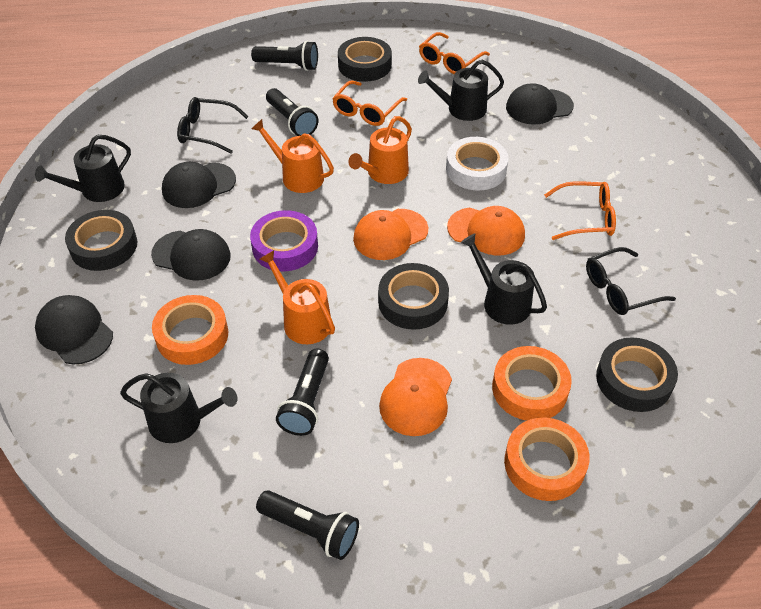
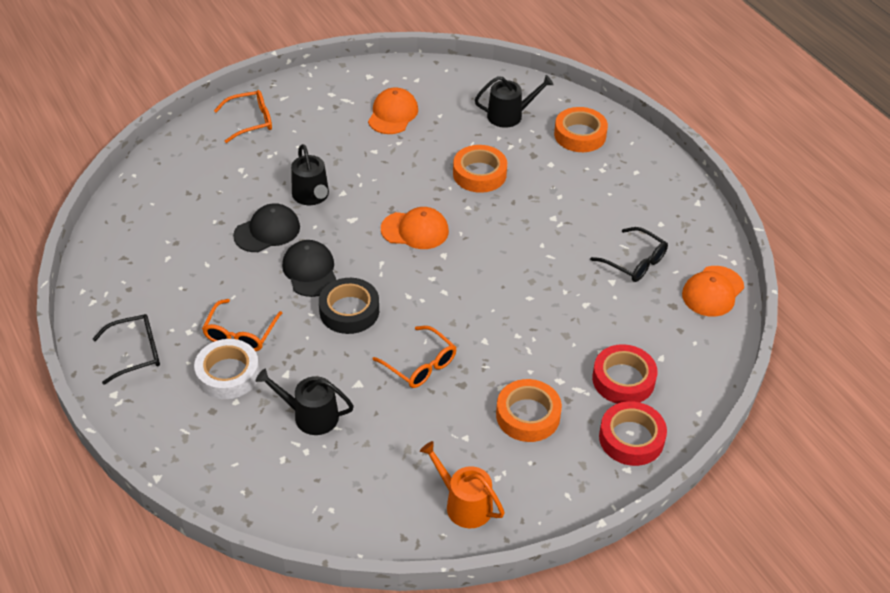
black cap: [35,295,113,364] [151,229,231,281] [162,162,236,208] [506,83,574,125] = 4 -> [233,203,300,252] [282,240,336,297] = 2
black flashlight: [251,41,318,71] [256,490,359,560] [266,88,318,136] [276,349,329,436] = 4 -> none = 0
black tape: [65,210,137,271] [338,37,392,82] [378,263,449,330] [596,337,678,412] = 4 -> [319,278,379,334] = 1
black watering can: [35,135,131,202] [120,373,237,443] [418,59,504,121] [460,233,547,325] = 4 -> [256,369,354,435] [291,144,329,205] [475,75,554,128] = 3
orange watering can: [251,119,334,193] [260,250,335,344] [348,116,412,184] = 3 -> [420,441,505,529] = 1
purple tape: [250,210,318,272] = 1 -> none = 0
red tape: none = 0 -> [592,344,657,404] [599,401,667,466] = 2

